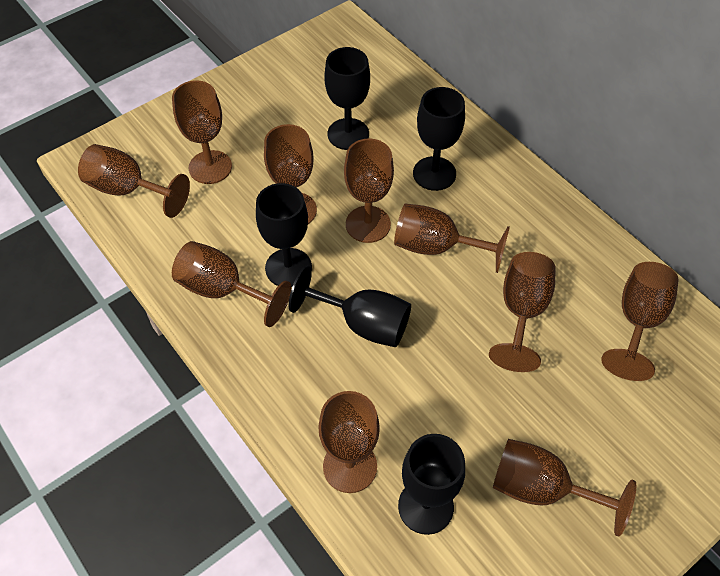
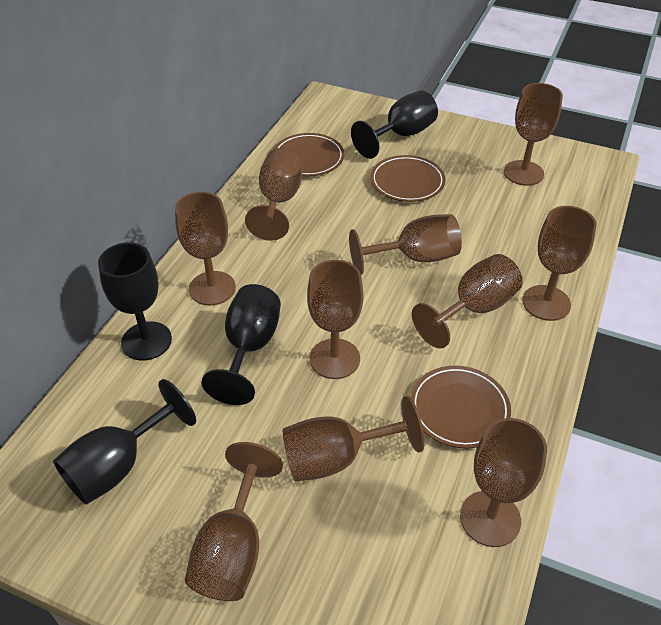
black goblet: [256,183,312,287] [289,266,411,347] [325,47,370,150] [398,434,465,535] [413,87,465,191] = 5 -> [53,379,196,504] [98,242,172,361] [201,284,281,405] [351,90,438,159] = 4
brown plate: none = 0 -> [273,133,345,176] [371,155,446,202] [411,365,511,449] = 3

